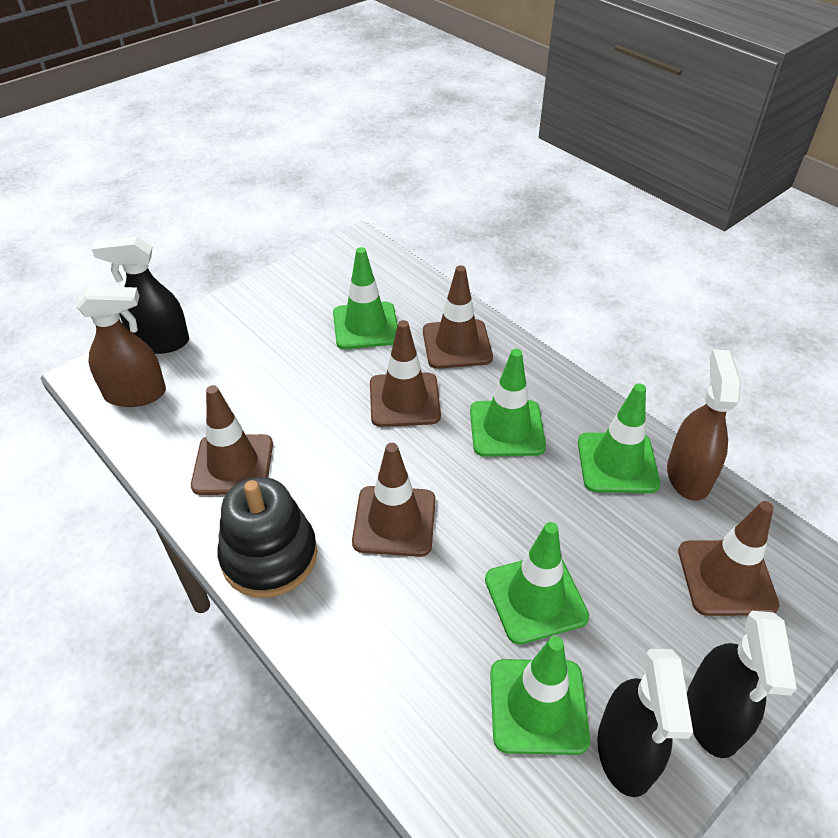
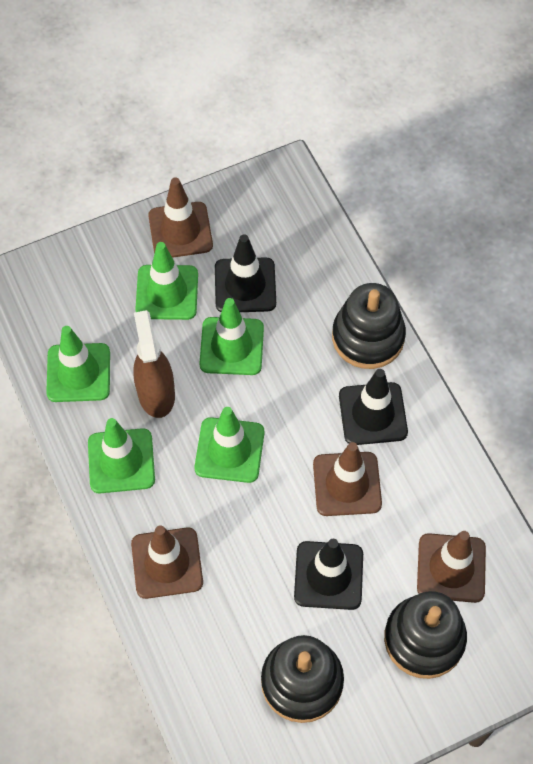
black spray bottle: [92,236,189,354] [597,649,693,797] [687,611,797,758] = 3 -> none = 0
black stacking toy: [218,477,317,598] = 1 -> [261,635,344,723] [332,283,406,369] [384,591,467,679] = 3
black traffic cone: none = 0 -> [215,235,276,312] [294,539,363,610] [339,369,408,445] = 3
brown spray bottle: [76,286,166,407] [667,349,742,501] = 2 -> [133,310,175,418] = 1
brown traffic cone: [191,385,273,495] [352,443,436,557] [370,320,441,427] [423,265,493,369] [678,501,779,616] = 5 -> [131,525,203,599] [148,177,213,258] [313,442,382,516] [417,531,486,603] = 4

